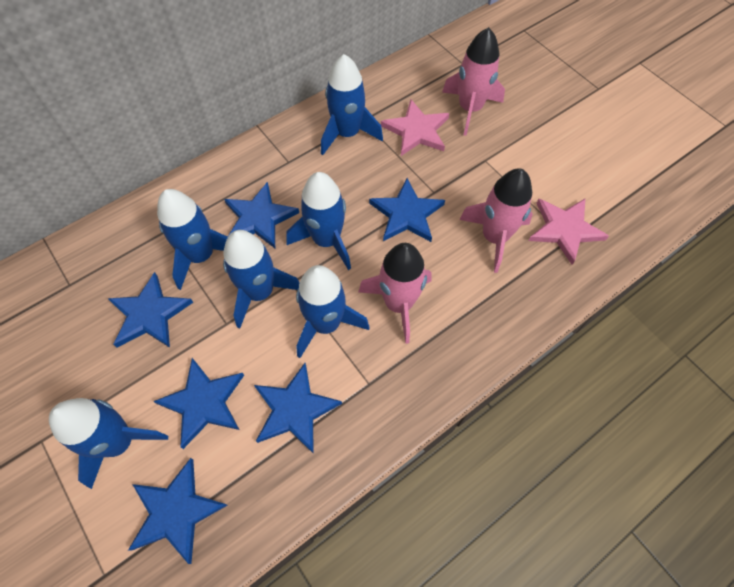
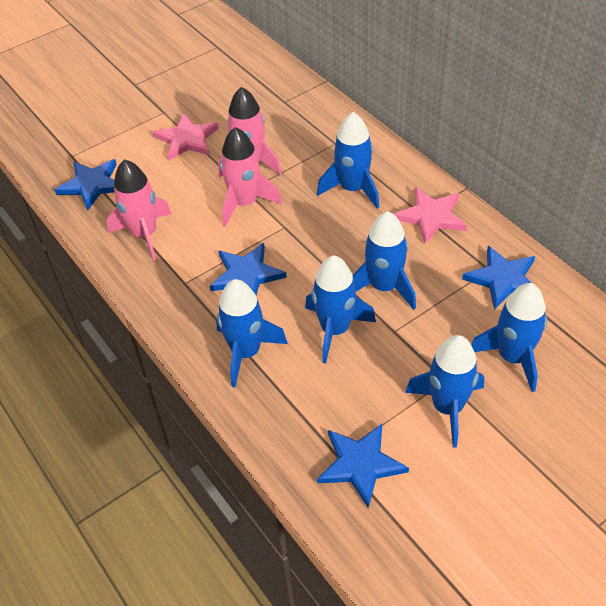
blue star: [108,272,193,348] [128,458,227,564] [153,358,244,449] [224,182,299,248] [254,363,342,453] [369,178,445,242] = 6 -> [55,159,117,210] [210,243,287,295] [317,424,409,508] [462,246,535,310] = 4

